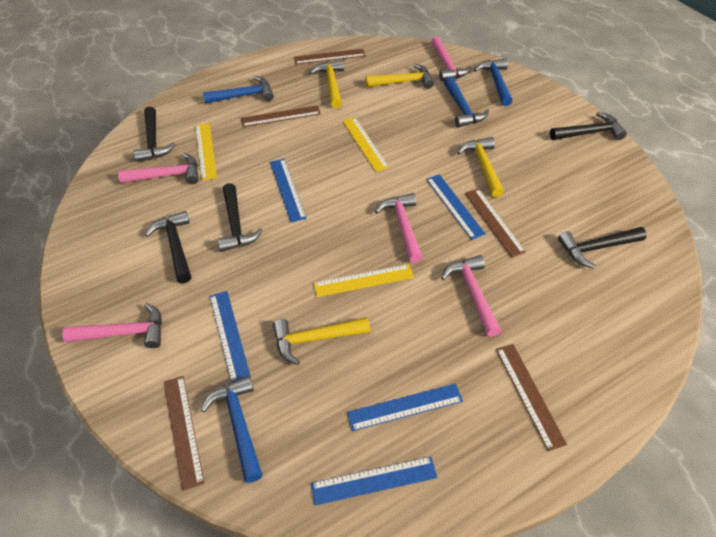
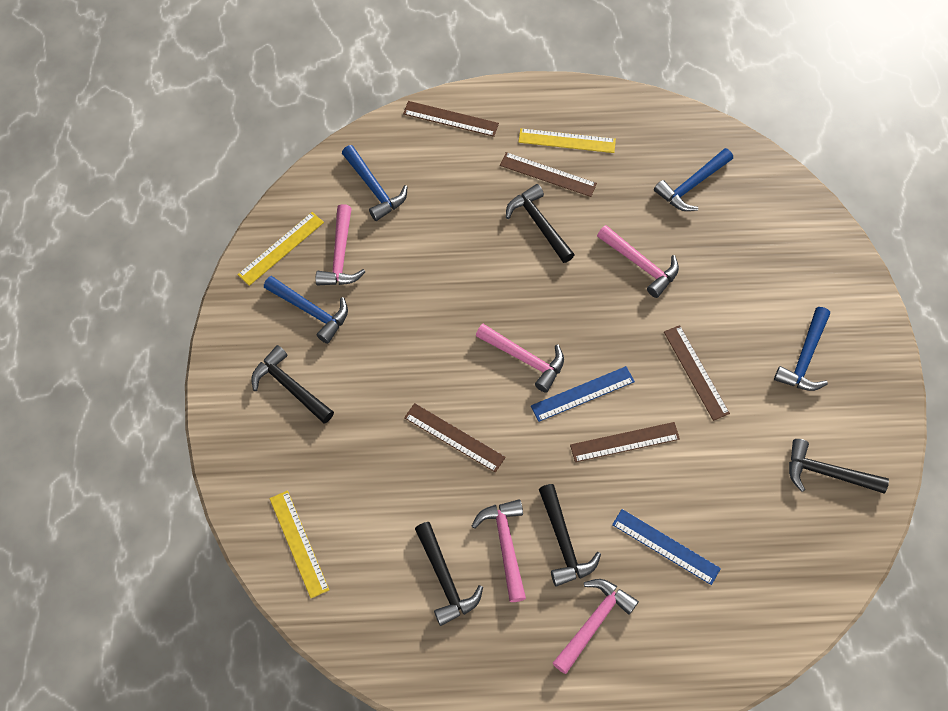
blue ruler: [210,291,251,383] [270,159,306,223] [311,457,437,506] [347,384,463,431] [426,174,486,240] = 5 -> [531,366,635,422] [612,509,721,585] = 2
yellow hammer: [273,317,370,365] [310,60,344,108] [365,64,434,89] [457,137,504,197] = 4 -> none = 0

